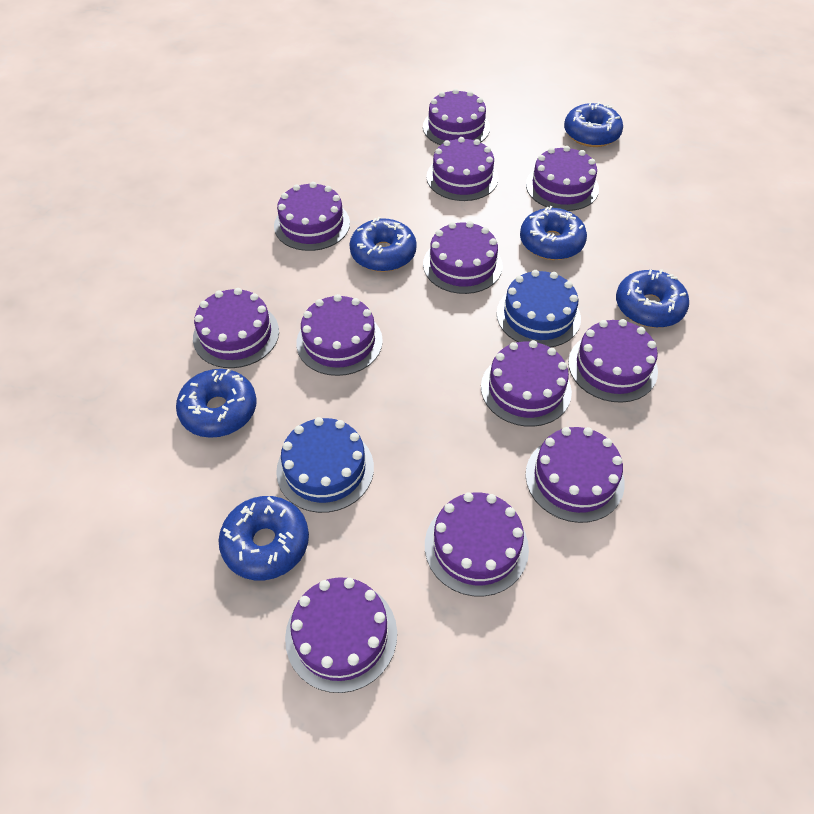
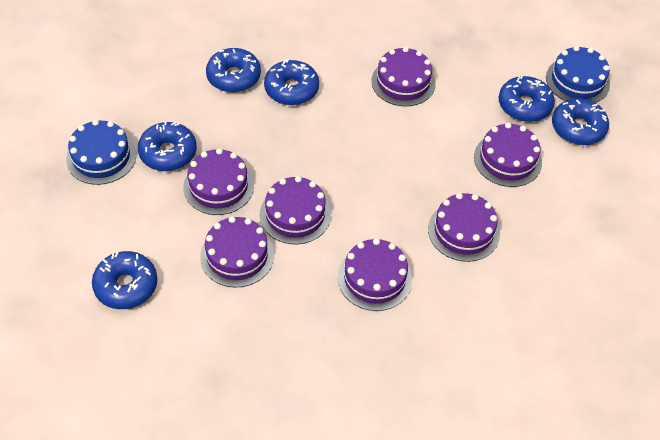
purple cake: [193,288,279,368] [274,182,350,251] [285,577,397,693] [296,294,383,376] [423,89,490,145] [423,221,502,294] [425,492,529,596] [427,137,498,201] [481,340,572,427] [525,427,625,523] [526,146,599,211] [568,319,658,403] = 12 -> [184,148,254,215] [200,216,274,288] [260,176,331,244] [338,238,412,311] [371,47,436,106] [428,193,500,262] [474,123,542,187] = 7

